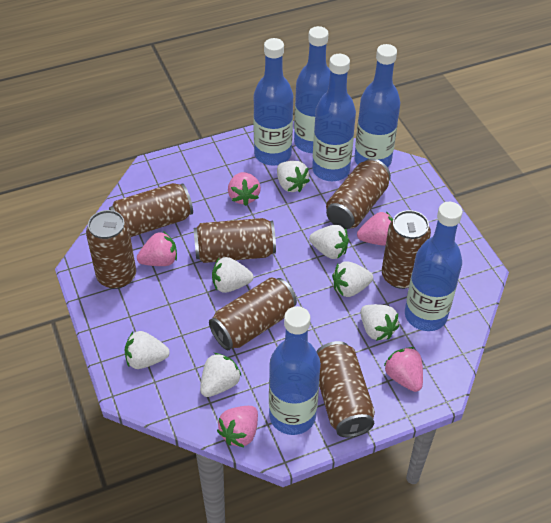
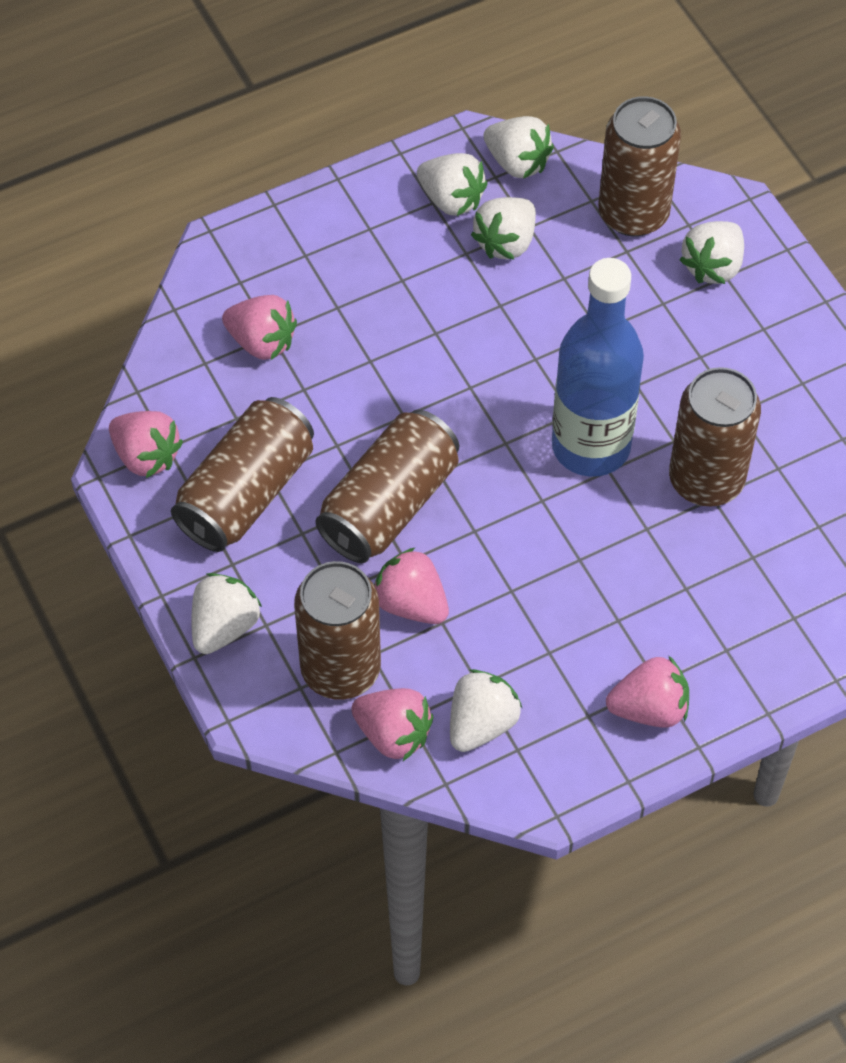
blue bottle: [253,38,293,166] [269,306,321,435] [294,26,330,153] [312,54,356,181] [354,44,400,167] [405,202,462,331] = 6 -> [552,258,644,477] = 1
brown can: [86,210,136,289] [109,183,193,237] [194,218,276,263] [209,277,297,350] [316,341,375,437] [326,158,391,229] [382,210,431,289] = 7 -> [171,397,314,552] [294,561,381,700] [315,410,459,563] [598,96,681,237] [669,367,761,506] = 5
white strawberry: [124,331,170,369] [200,353,241,397] [212,257,253,293] [277,161,310,192] [309,225,349,259] [332,261,373,297] [360,304,399,341] = 7 -> [192,573,262,654] [417,153,488,216] [450,669,522,752] [471,197,536,260] [483,116,554,179] [679,221,744,284] = 6

